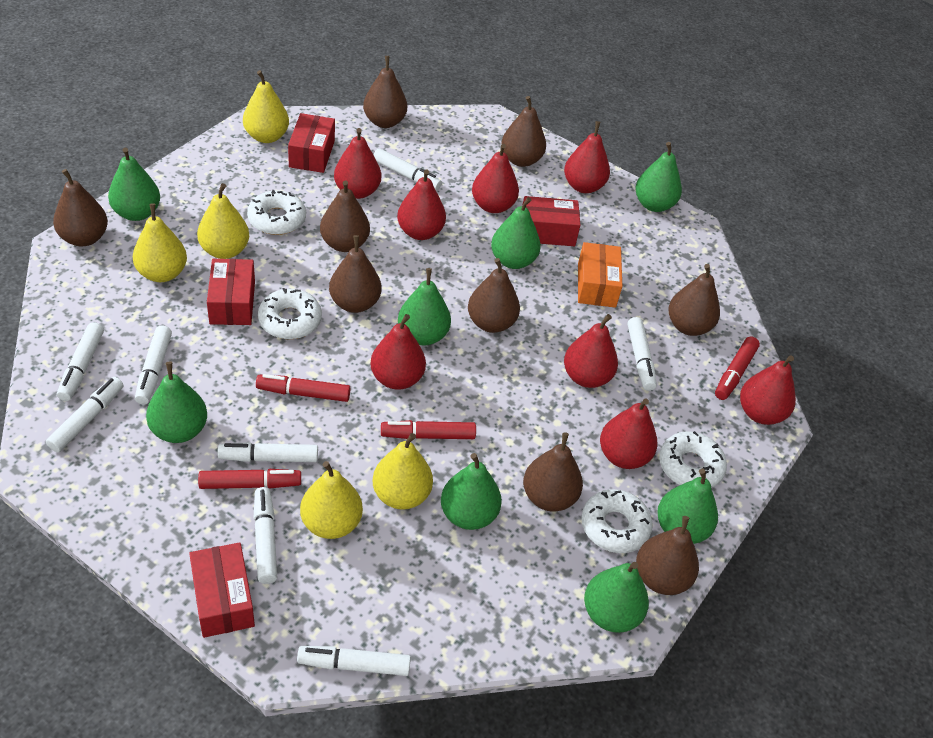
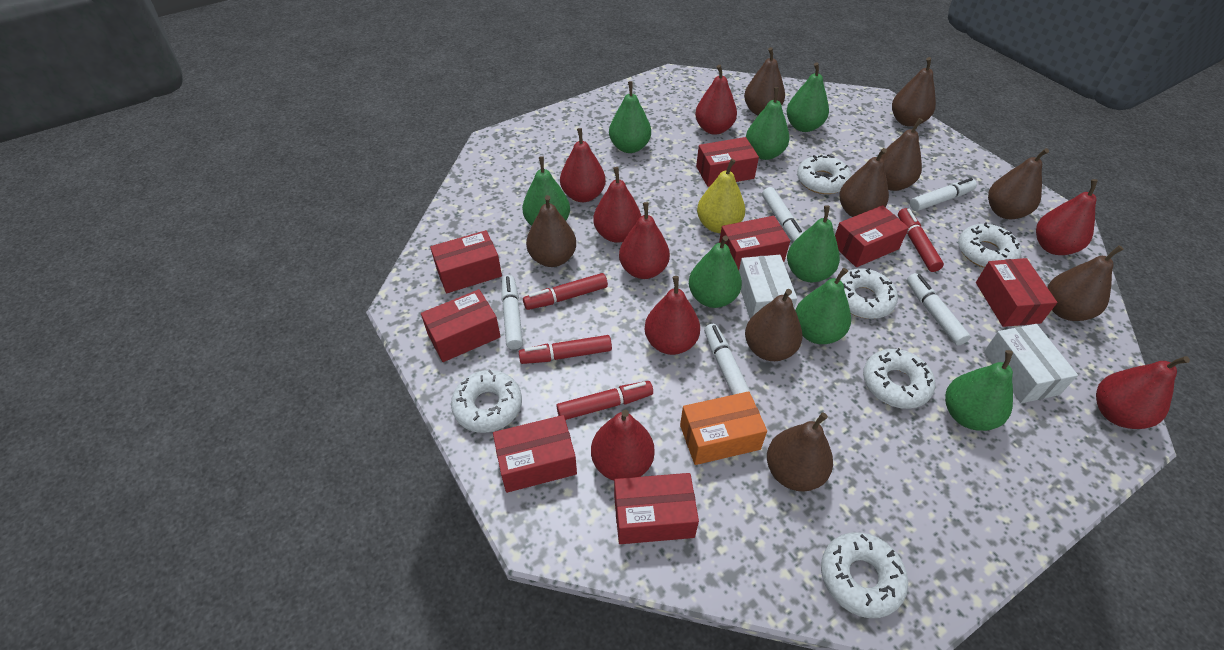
red box: [189,542,255,638] [207,259,255,325] [288,113,335,173] [522,196,580,246] = 4 -> [421,289,501,362] [430,230,502,293] [493,415,577,493] [614,473,699,544] [696,137,759,187] [719,216,790,270] [835,205,909,267] [976,258,1057,327] = 8
white box: none = 0 -> [739,255,797,319] [984,324,1078,403] = 2
white donut: [247,190,306,235] [258,288,322,339] [581,489,653,553] [659,431,727,488] = 4 -> [451,370,522,433] [797,154,851,194] [821,532,908,618] [840,268,898,319] [863,348,935,409] [958,222,1022,268] = 6
white marker: [46,377,123,452] [57,322,104,401] [135,326,172,405] [218,442,318,462] [254,487,277,584] [297,646,411,676] [373,149,442,191] [628,317,657,391] = 8 -> [501,275,523,350] [704,324,752,396] [762,187,803,242] [907,273,971,346] [910,178,977,211] = 5
yellow pear: [133,203,187,282] [197,183,249,259] [243,70,289,143] [300,461,363,539] [373,433,433,510] = 5 -> [697,159,745,233] = 1

